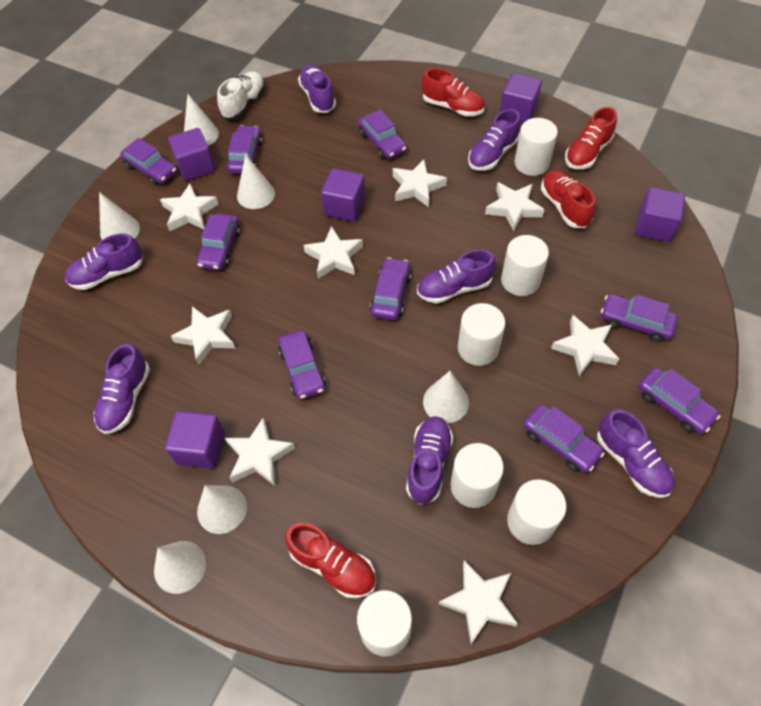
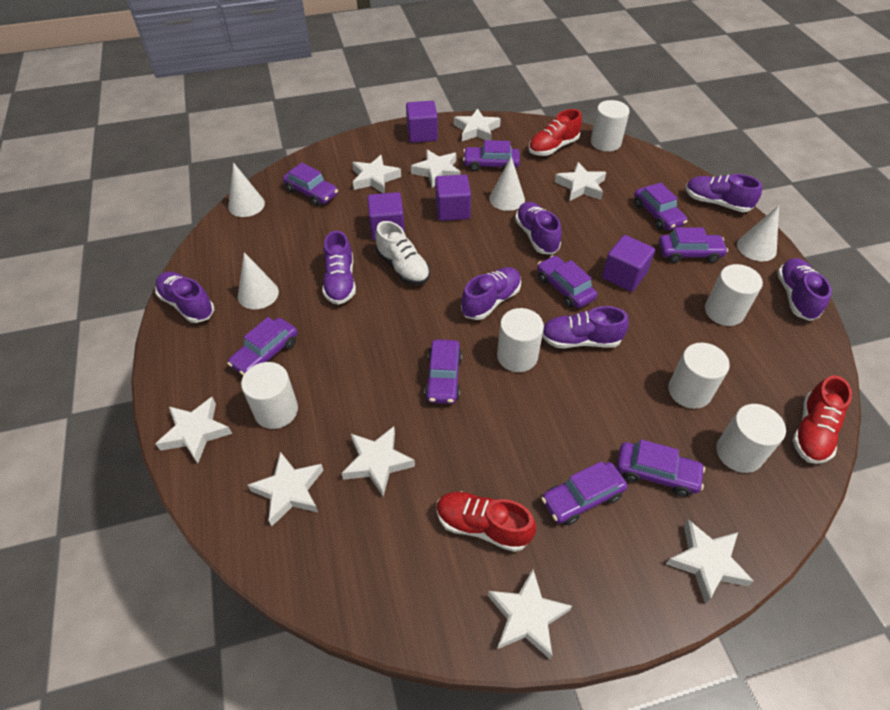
purple cube: [165,411,225,469] [168,128,215,181] [321,169,365,222] [500,73,542,123] [635,187,685,242] = 5 -> [367,192,405,240] [406,101,438,143] [435,174,471,221] [602,235,655,292] = 4
red shoe: [285,523,376,599] [422,68,485,116] [541,170,595,228] [565,107,617,169] = 4 -> [436,491,536,552] [528,109,582,156] [793,375,852,464] = 3
white cone: [99,192,140,240] [154,541,206,594] [184,94,219,146] [197,485,247,534] [237,154,275,209] [423,371,469,423] = 6 -> [228,162,265,217] [238,252,279,309] [489,156,525,211] [737,205,779,261] = 4
white star: [160,183,218,231] [171,306,235,365] [225,418,295,486] [303,226,363,279] [393,159,447,207] [439,560,518,644] [485,182,545,231] [551,315,619,376] = 8 -> [156,397,232,464] [248,452,324,526] [341,426,415,496] [352,155,401,193] [411,149,461,188] [454,108,501,141] [488,569,572,659] [555,162,606,201] [666,519,754,604] = 9

